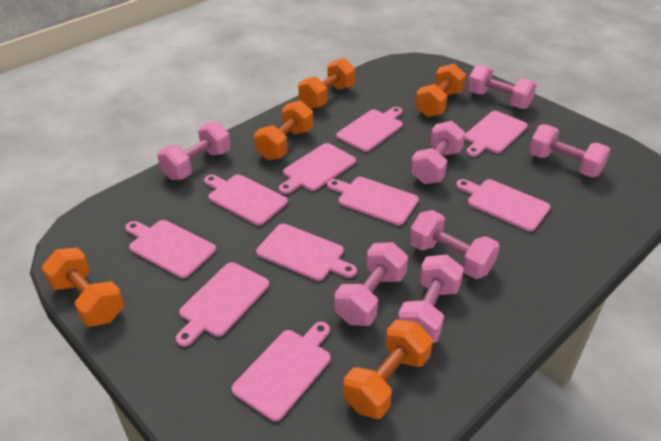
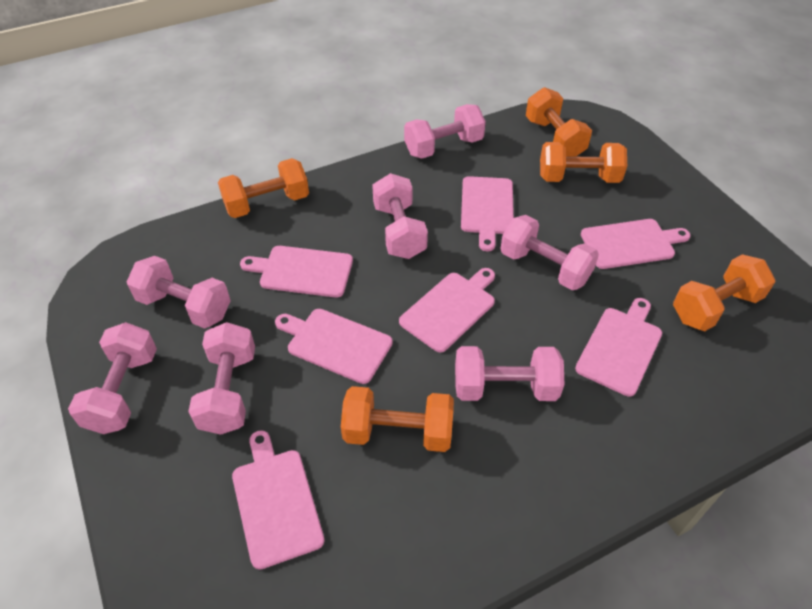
pink cutting board: [125,220,216,278] [176,262,269,347] [204,174,288,226] [231,322,331,421] [256,223,357,281] [279,143,356,194] [327,177,419,225] [336,107,403,152] [456,179,550,232] [465,111,528,157] = 10 -> [232,430,325,570] [240,246,353,298] [275,309,393,384] [399,268,495,353] [461,176,514,252] [575,298,662,397] [581,219,690,269] = 7

